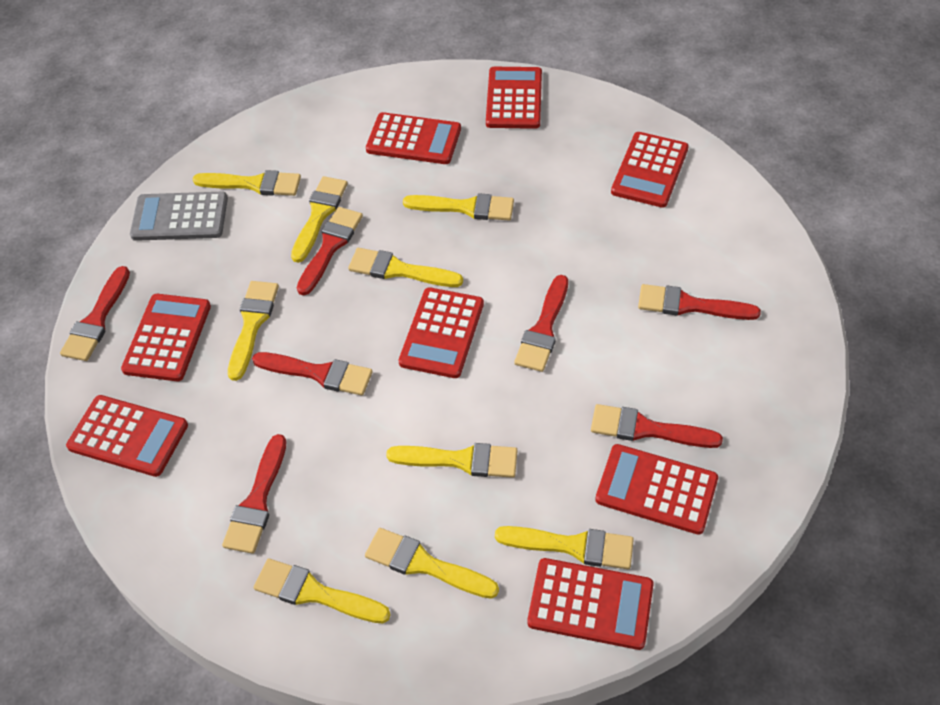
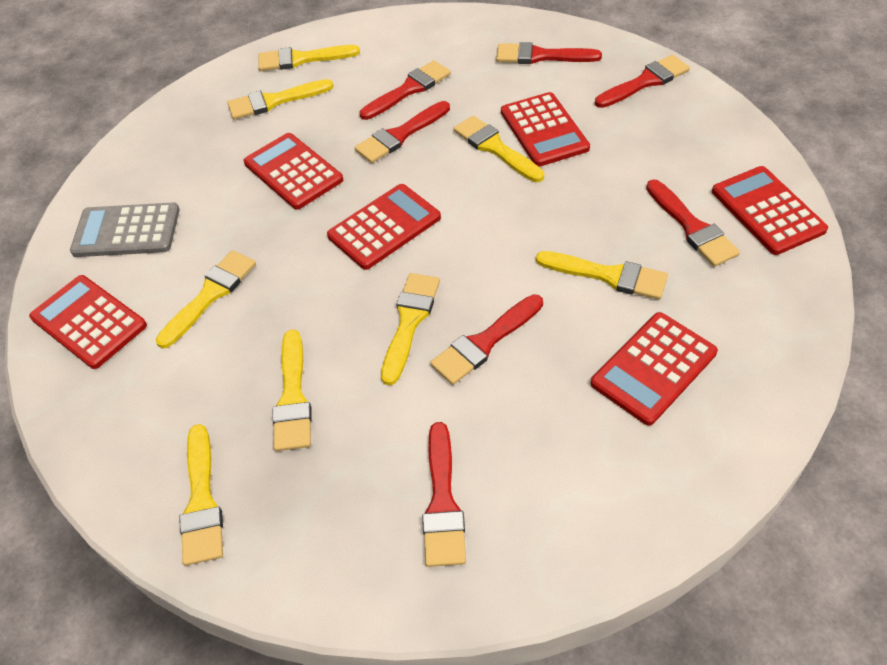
red calculator: [66,395,188,477] [121,294,211,381] [366,112,461,164] [398,287,484,378] [486,67,542,129] [527,558,654,650] [595,444,718,535] [611,132,689,208] = 8 -> [29,275,147,369] [244,133,343,209] [327,184,441,270] [501,92,590,167] [591,312,718,426] [712,166,828,255] = 6
yellow brush: [193,170,301,196] [228,281,279,381] [254,558,390,623] [291,176,348,263] [348,248,463,287] [365,528,499,599] [386,443,518,478] [403,193,514,220] [495,526,634,569] = 9 -> [156,250,256,349] [179,424,223,566] [227,79,334,120] [259,45,360,71] [272,330,312,451] [381,273,440,385] [453,115,544,182] [536,251,668,300] = 8

